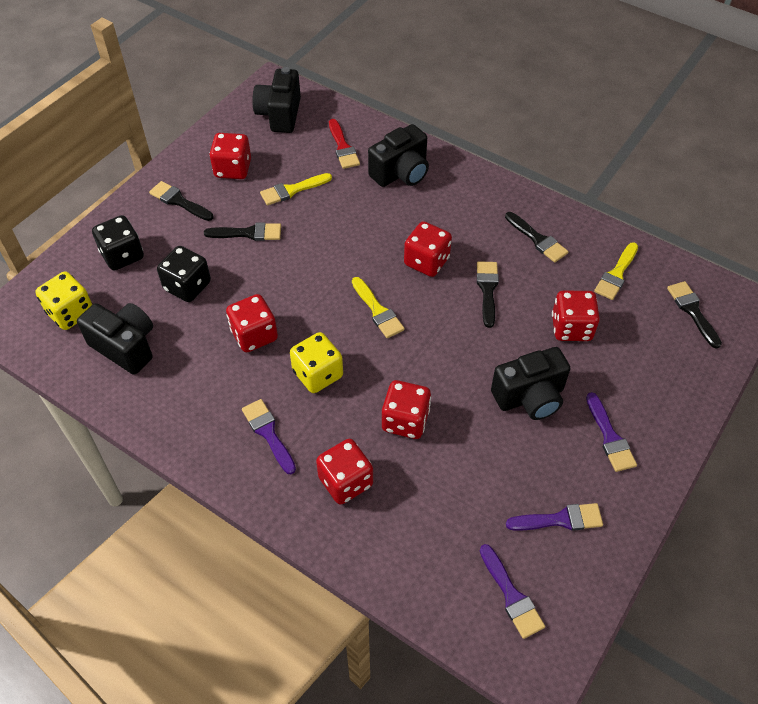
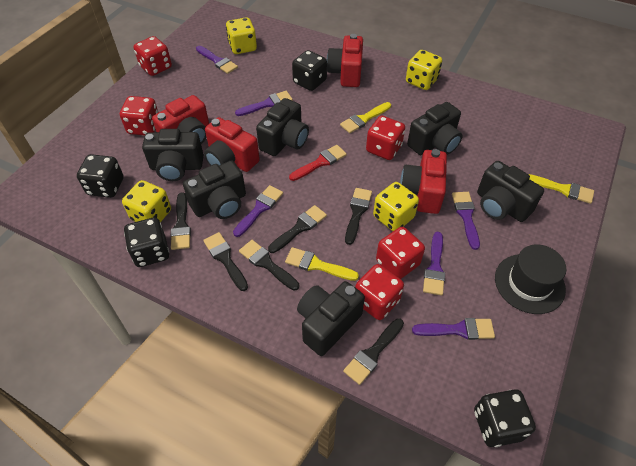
black brush: [149,181,213,221] [204,222,281,241] [477,261,499,328] [505,212,569,263] [667,281,722,349] = 5 -> [171,192,191,250] [203,232,248,291] [239,240,299,291] [268,205,327,253] [343,318,404,385] [345,188,372,245] = 6
black camera: [77,303,153,375] [252,67,301,133] [368,124,429,187] [491,347,570,420] = 4 -> [142,129,204,181] [183,161,246,219] [256,98,309,156] [297,281,365,356] [407,102,463,155] [477,161,544,222] = 6
black dice: [92,215,144,271] [157,246,211,302] = 2 -> [77,154,124,198] [124,218,169,267] [292,50,327,91] [474,389,536,447] = 4
black hat: none = 0 -> [495,244,566,314] = 1
purple brush: [242,399,296,474] [480,544,545,639] [506,503,603,531] [586,392,637,472] = 4 -> [196,46,238,74] [233,185,283,237] [235,91,293,116] [412,318,495,340] [423,232,445,296] [452,192,480,250] = 6
red camera: none = 0 -> [152,95,209,144] [204,117,260,172] [327,34,363,87] [400,149,447,214] = 4
red dice: [209,133,251,179] [226,294,278,352] [316,439,373,505] [382,380,431,439] [404,221,452,277] [552,291,600,341] = 6 -> [120,96,159,135] [133,36,172,76] [355,264,404,320] [366,116,405,160] [376,227,425,279] = 5
yellow dice: [36,272,92,330] [290,332,343,393] = 2 -> [122,180,171,223] [226,17,257,54] [373,182,419,231] [406,50,442,90] = 4

